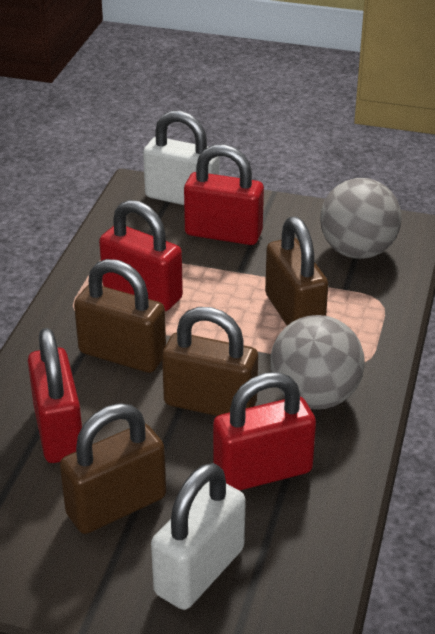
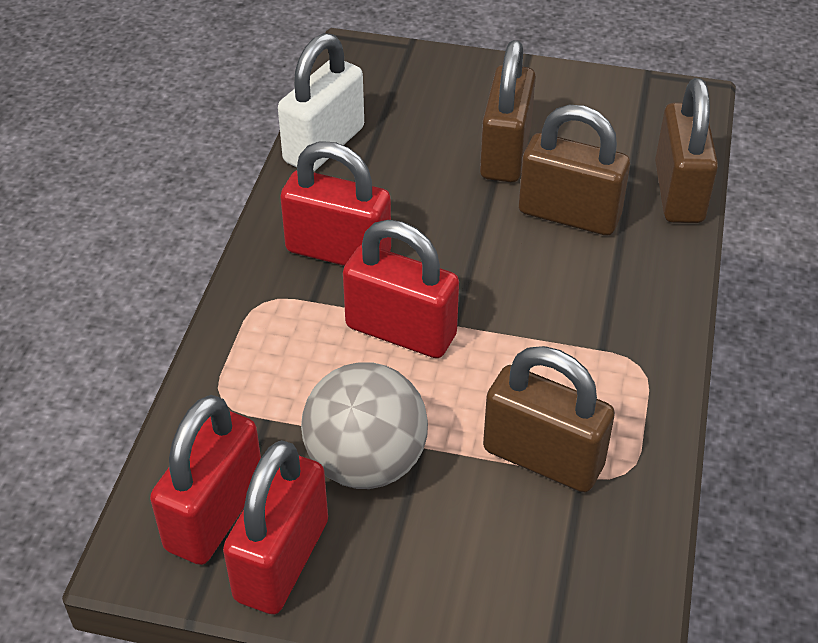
grey ball: [270,315,365,409] [320,178,401,259] = 2 -> [301,363,428,489] = 1
white padlock: [143,111,220,205] [151,463,246,610] = 2 -> [278,33,364,171] = 1

